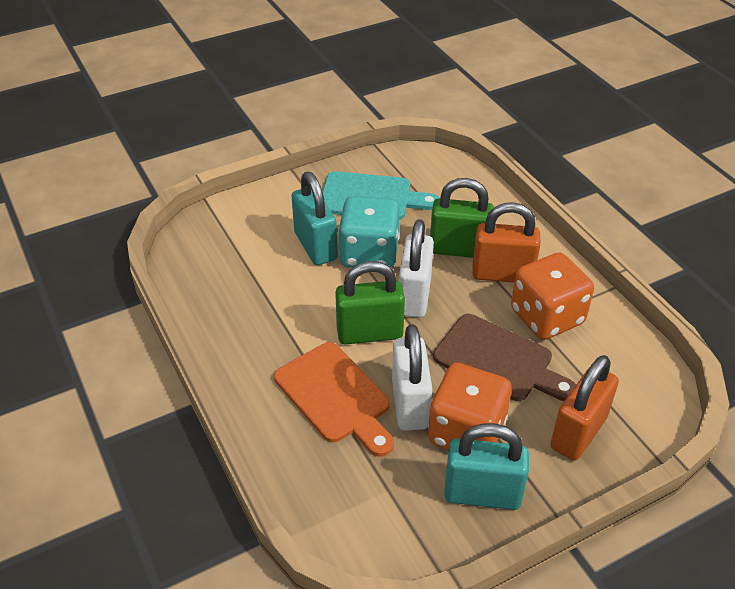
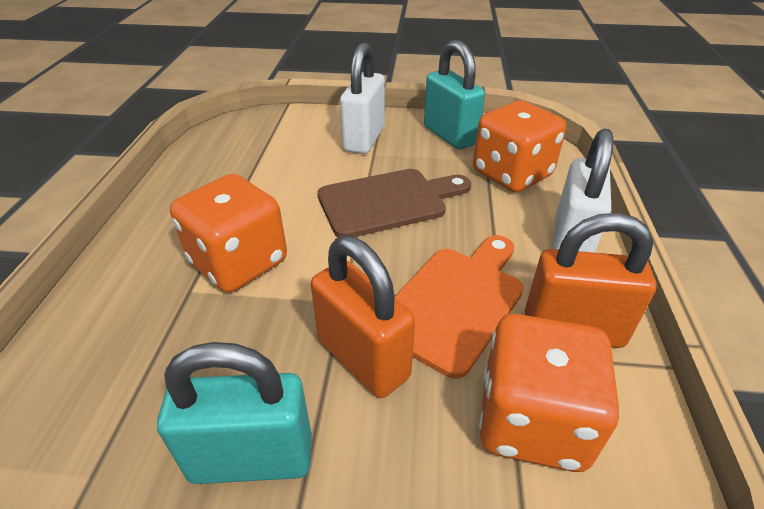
green padlock: [335,261,405,344] [430,178,494,258] = 2 -> none = 0
orange dice: [428,363,512,450] [511,253,594,340] = 2 -> [170,174,287,293] [473,100,566,192] [479,314,620,472] = 3
turquoise cutting board: [322,171,439,220] = 1 -> none = 0
turquoise dice: [338,196,399,268] = 1 -> none = 0

